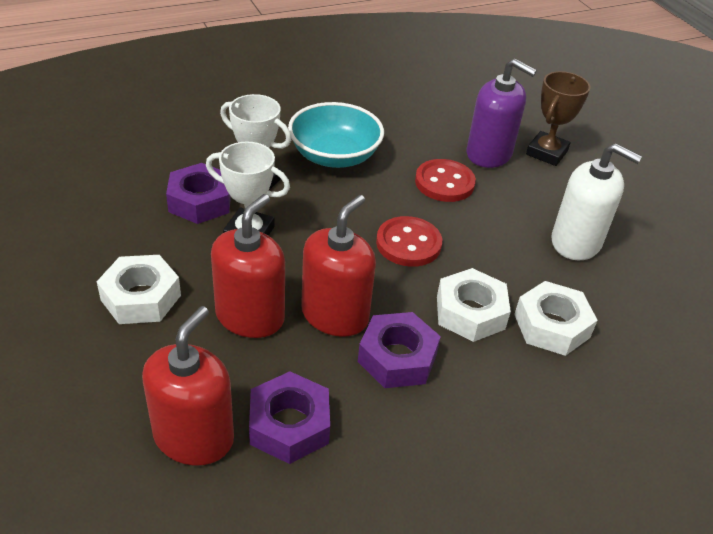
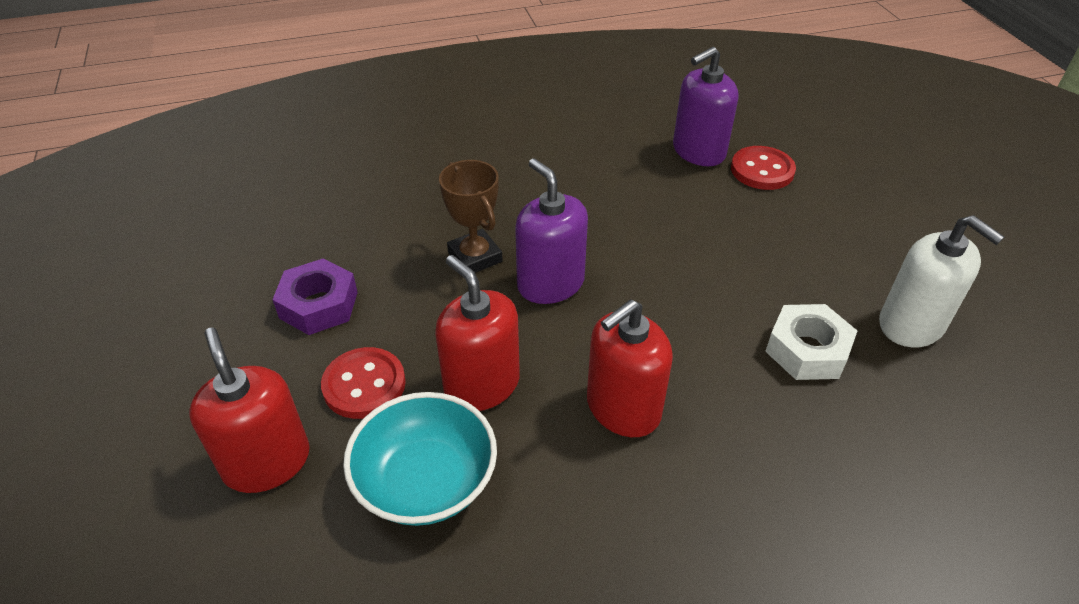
purple nut: [166,163,231,224] [249,371,330,464] [358,312,441,388] = 3 -> [273,258,358,335] = 1
purple soap dispenser: [467,59,537,168] = 1 -> [515,158,588,304] [673,47,738,166] = 2
white nut: [97,255,181,324] [437,268,511,342] [514,281,598,356] = 3 -> [765,304,857,380] = 1
white trophy: [206,142,290,236] [220,94,291,190] = 2 -> none = 0

